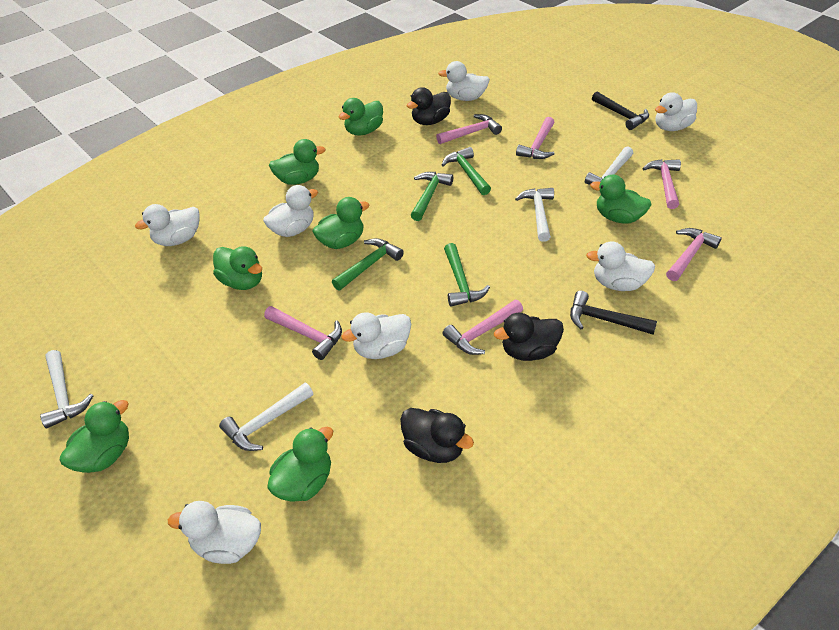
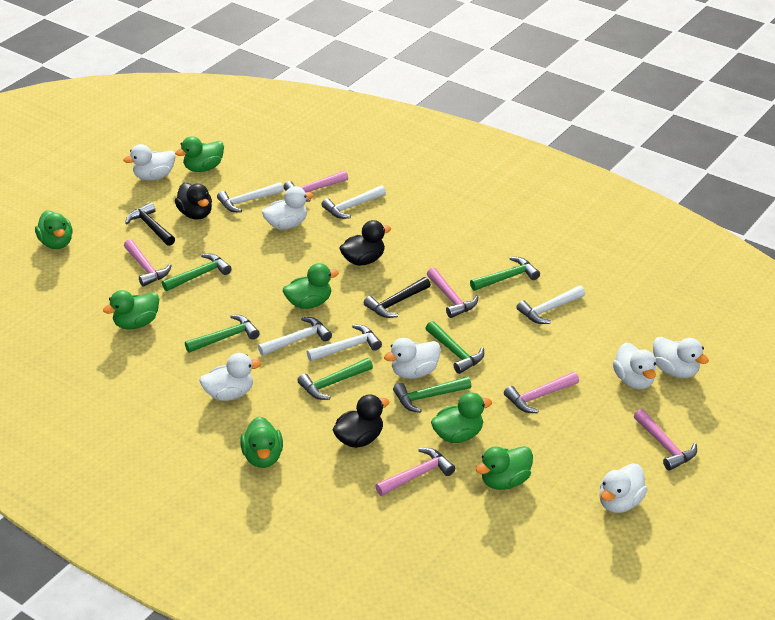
green hammer: [332,238,404,291] [411,172,453,221] [442,147,491,195] [444,243,490,307] = 4 -> [162,254,232,291] [185,315,260,353] [297,358,373,400] [393,376,471,413] [425,321,484,374] [470,257,540,291] = 6
white hammer: [40,350,94,428] [219,383,313,451] [515,188,554,242] [585,146,633,185] = 4 -> [217,182,283,212] [258,317,332,356] [307,324,382,362] [321,185,386,219] [516,286,585,324] = 5

